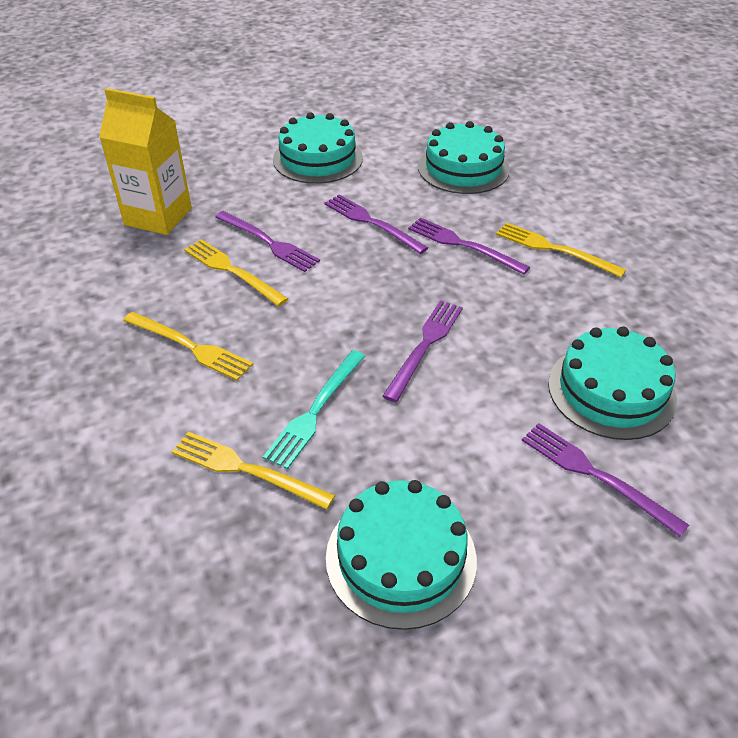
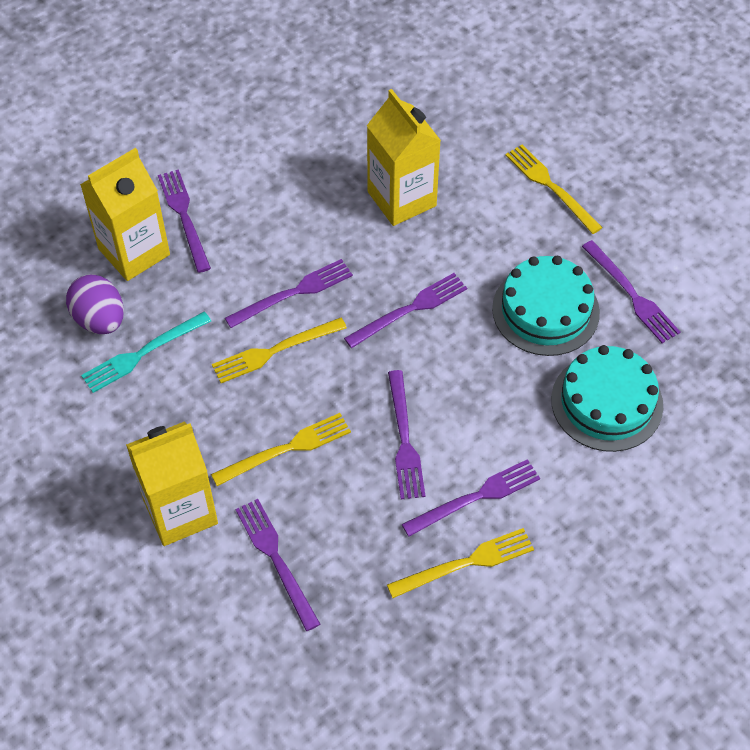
purple egg: none = 0 -> [66,274,124,334] = 1
purple fork: [215,211,320,272] [324,194,428,254] [382,300,463,402] [408,217,530,275] [522,423,689,537] = 5 -> [158,169,211,273] [225,259,353,328] [235,499,320,631] [344,273,467,348] [388,370,425,499] [402,459,540,537] [582,240,680,343] = 7
turquoise cake: [273,112,363,184] [326,480,477,630] [418,121,510,194] [548,327,677,440] = 4 -> [492,256,600,356] [551,345,663,452] = 2
yellow carton: [99,88,192,235] = 1 -> [80,148,170,281] [126,422,218,546] [367,89,441,226] = 3

